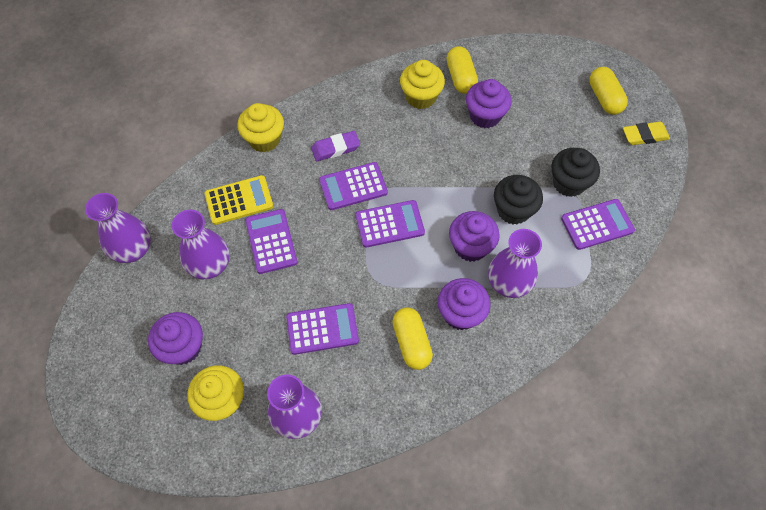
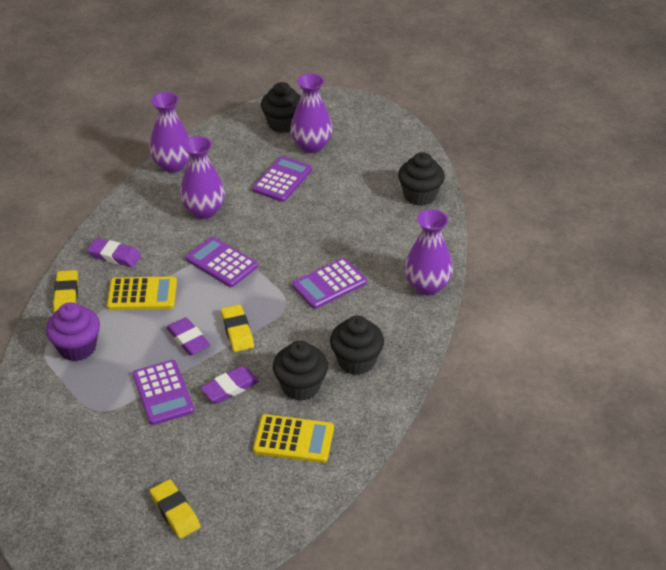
black cupcake: [494,175,543,225] [551,148,600,197] = 2 -> [261,82,301,133] [273,341,328,401] [330,316,384,375] [398,152,445,206] = 4
purple calculator: [245,209,298,274] [286,303,359,355] [319,162,388,210] [355,200,425,248] [561,199,635,250] = 5 -> [132,360,194,425] [186,237,258,287] [252,156,312,202] [292,258,367,309] = 4
purple cupcake: [148,312,203,365] [438,278,491,330] [449,211,500,262] [466,79,512,128] = 4 -> [46,302,100,361] = 1
purple eraser: [311,131,360,161] = 1 -> [87,238,141,267] [166,317,210,355] [200,366,259,403] = 3
yellow calculator: [205,175,274,225] = 1 -> [107,276,177,310] [253,414,334,463] = 2
yellow capsule: [393,308,433,370] [447,46,478,94] [589,67,628,115] = 3 -> none = 0
yellow cupcake: [187,365,244,421] [237,103,284,152] [400,60,445,109] = 3 -> none = 0
yellow eraser: [623,122,670,145] = 1 -> [53,270,78,313] [150,479,201,539] [221,305,254,352] = 3

